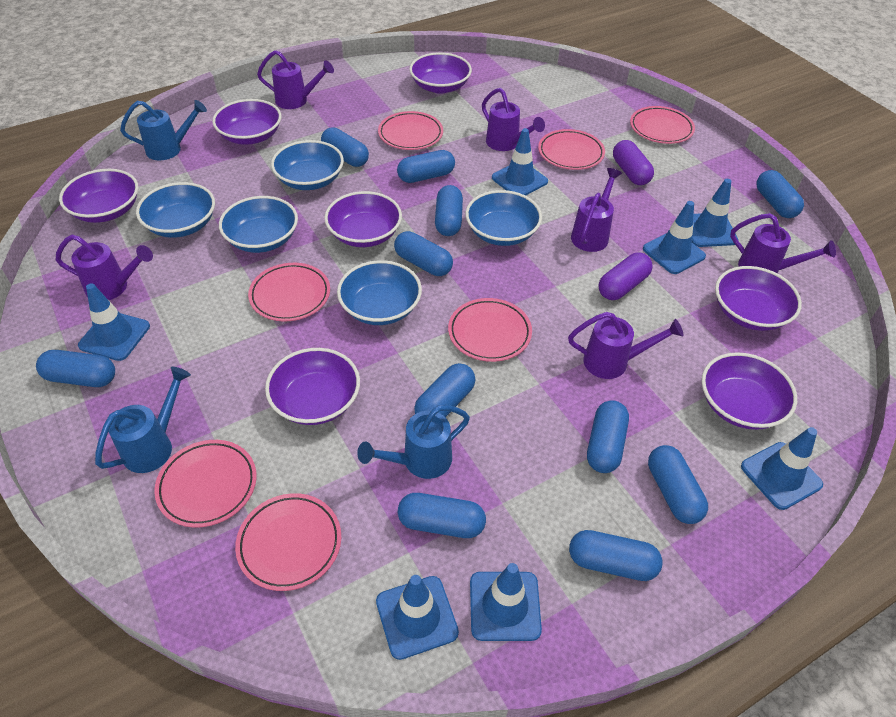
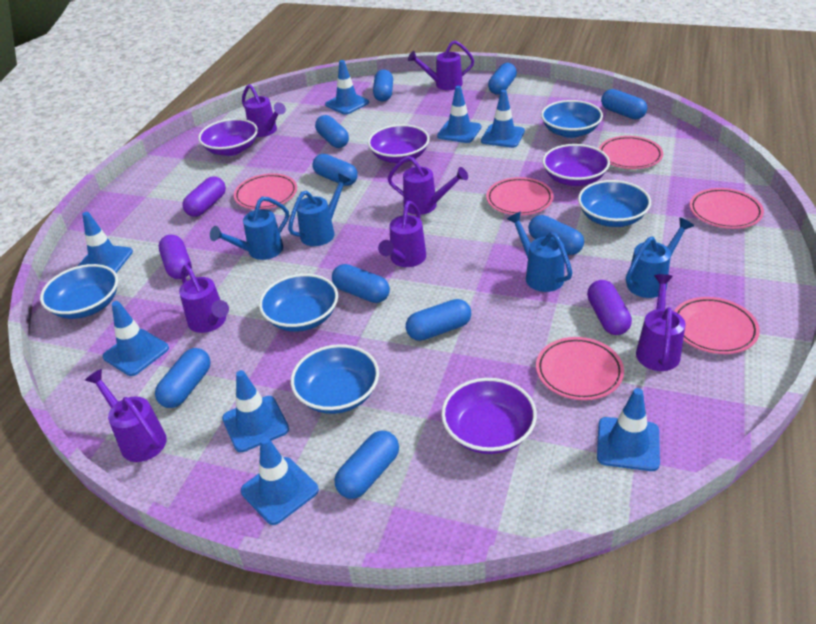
blue capsule: [36,350,115,387] [321,127,369,167] [394,231,453,276] [397,150,455,183] [398,493,486,538] [414,363,475,417] [435,185,463,236] [569,530,663,581] [587,400,629,473] [648,445,708,524] [756,170,804,218] = 11 -> [155,348,211,408] [313,154,358,186] [315,115,349,148] [332,264,390,303] [334,430,399,499] [373,69,393,102] [406,299,471,341] [488,63,517,94] [528,215,584,255] [601,89,647,119] = 10
blue traffic cone: [78,283,150,361] [376,575,459,660] [470,563,542,641] [492,128,548,196] [643,201,706,274] [692,179,738,247] [741,427,823,510] = 7 -> [78,212,133,273] [103,301,169,376] [222,370,289,452] [241,437,319,525] [325,60,369,115] [437,86,481,143] [481,90,525,148] [597,388,660,471] = 8
blue watering can: [95,367,191,473] [120,100,207,161] [357,405,470,479] = 3 -> [210,196,289,260] [288,173,351,246] [507,212,572,292] [626,218,694,298] = 4
pink plate: [154,440,257,528] [235,493,341,591] [248,263,330,321] [378,111,443,150] [448,298,532,362] [538,129,605,170] [630,106,695,144] = 7 -> [234,173,297,209] [486,177,553,215] [536,337,624,400] [599,136,663,169] [674,297,760,354] [690,188,764,229] = 6
purple bowl: [59,169,138,223] [212,99,281,145] [265,348,360,425] [325,191,402,247] [409,52,472,94] [702,352,797,430] [715,266,802,331] = 7 -> [198,118,258,156] [368,124,429,163] [441,378,537,454] [542,144,610,186] = 4
purple capsule: [598,252,653,300] [613,140,654,185] = 2 -> [159,234,192,279] [182,176,226,217] [587,280,632,335] = 3
purple watering can: [56,234,153,300] [257,50,334,109] [482,88,545,151] [568,312,683,379] [571,168,622,252] [730,213,836,274] = 6 -> [85,369,167,462] [179,265,229,333] [242,84,286,137] [378,201,426,267] [388,156,468,215] [408,41,474,90] [636,274,685,371] = 7

